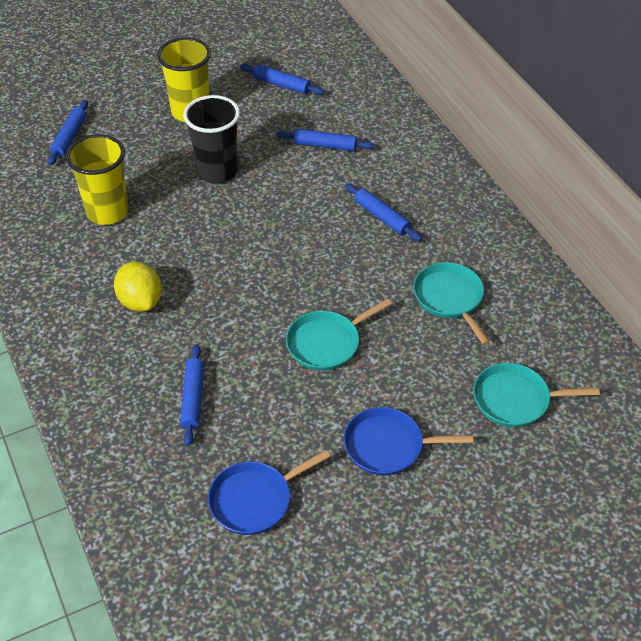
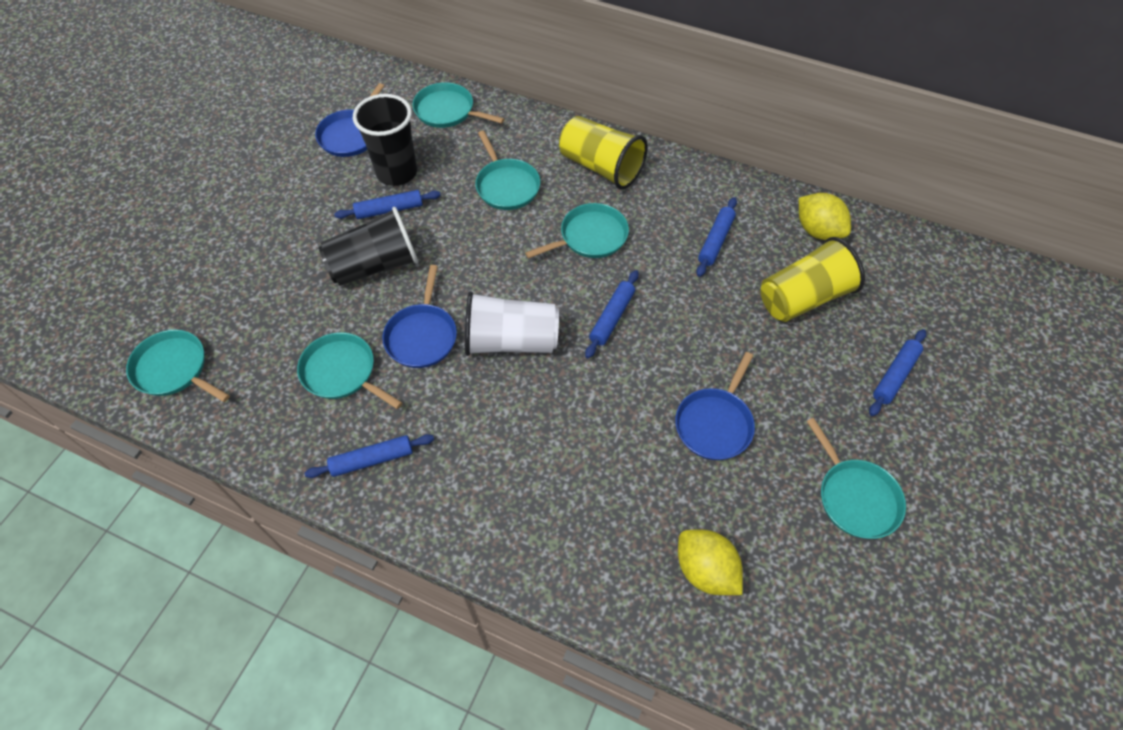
black cup: [183,95,240,184] = 1 -> [319,207,418,286] [353,94,417,186] = 2
blue pan: [208,450,330,535] [344,407,473,476] = 2 -> [315,83,384,157] [382,265,457,368] [675,352,755,460] = 3
turquoise pan: [286,298,392,371] [413,262,490,345] [473,363,600,427] = 3 -> [126,330,230,402] [297,332,402,409] [412,82,504,128] [475,131,540,210] [525,203,629,259] [806,418,906,539] = 6
white cup: none = 0 -> [465,291,559,356] = 1
yellow lemon: [114,262,162,312] = 1 -> [678,529,743,595] [799,193,851,240] = 2

